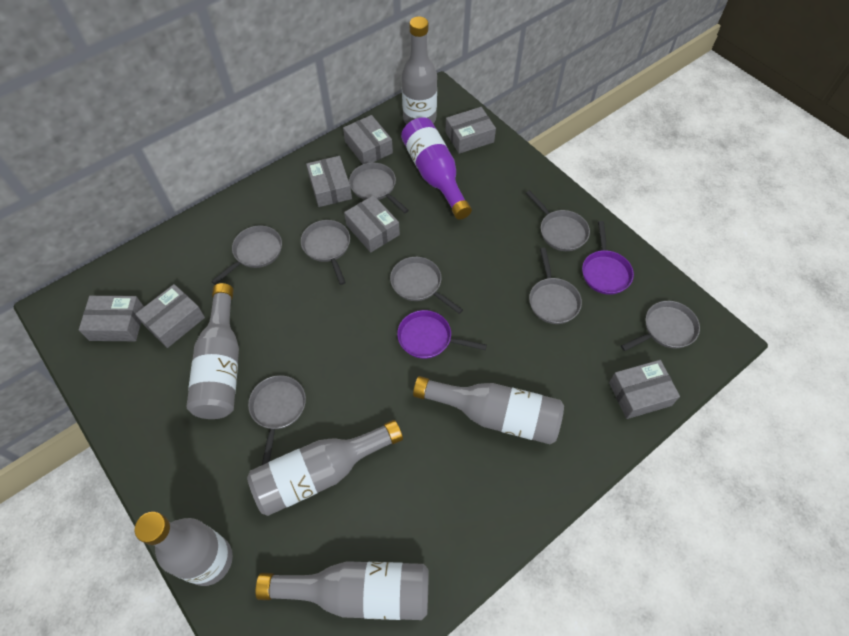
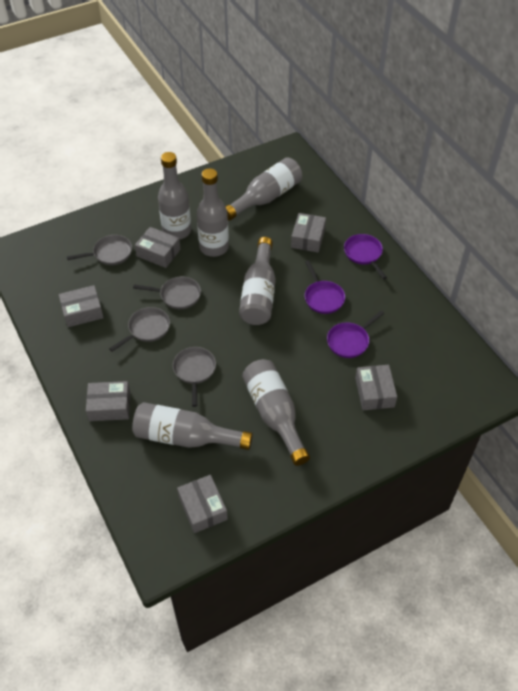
grey box: [79,296,144,341] [135,284,205,348] [306,156,352,207] [343,115,393,164] [344,195,400,252] [445,107,496,154] [609,360,680,419] = 7 -> [59,285,104,327] [86,381,130,421] [135,227,181,268] [177,475,228,533] [291,213,326,253] [355,365,397,410] = 6
grey pan: [211,226,282,285] [248,375,306,465] [301,220,350,285] [349,163,409,213] [390,257,463,314] [526,190,590,251] [529,248,582,324] [621,301,700,351] = 8 -> [67,235,132,265] [109,307,170,352] [133,277,201,309] [173,347,216,407] = 4
purple bottle: [401,117,472,220] = 1 -> none = 0
purple pan: [397,310,487,359] [582,221,634,295] = 2 -> [305,260,345,314] [327,310,384,358] [344,234,387,279] = 3

